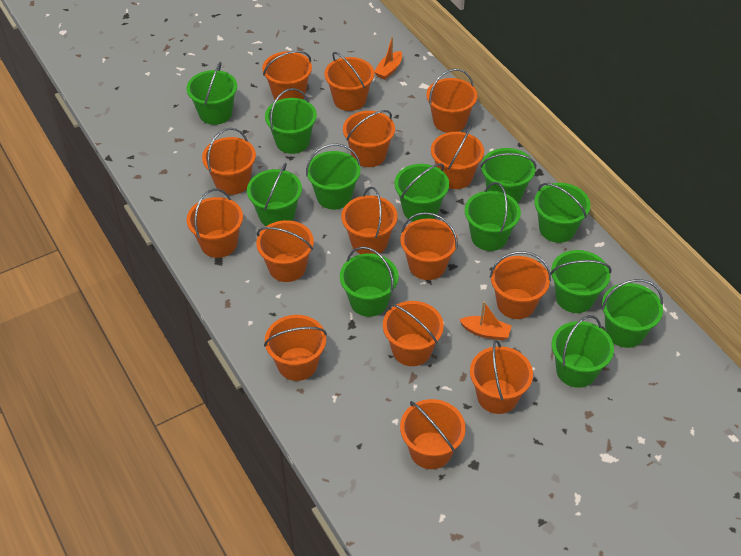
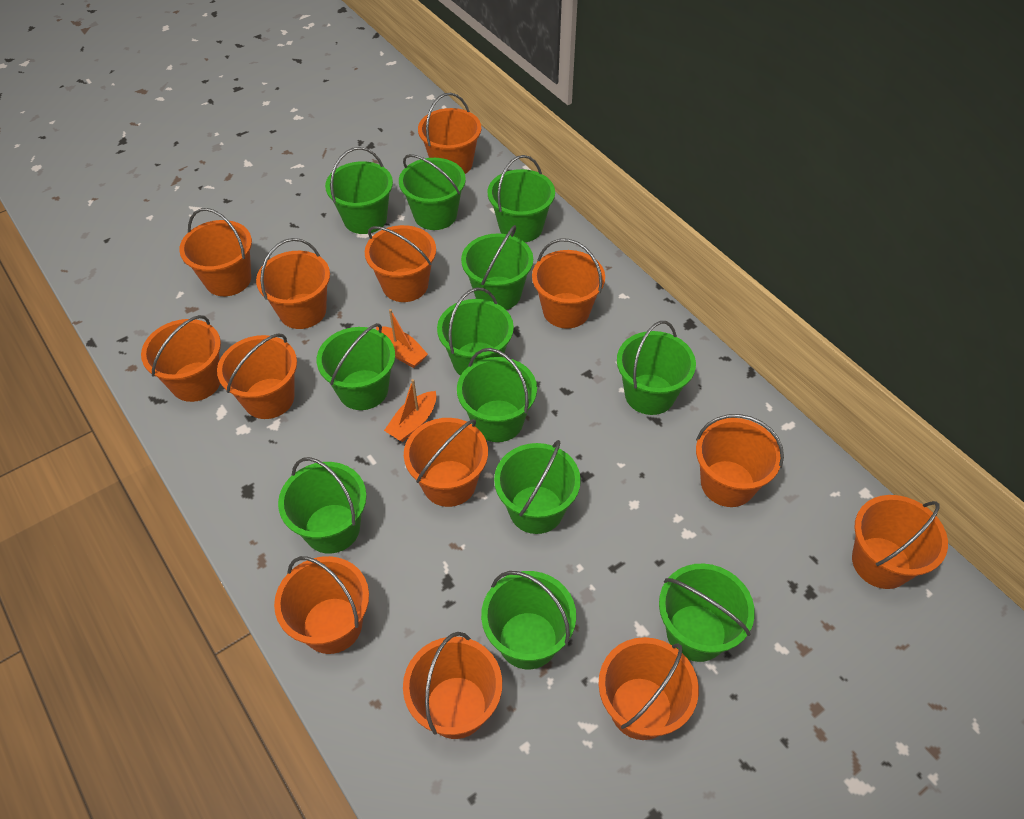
orange bucket: [186,189,243,258] [202,128,256,195] [256,220,314,282] [262,51,312,101] [264,315,327,381] [324,52,374,111] [341,187,398,254] [343,110,395,167] [383,301,444,366] [400,212,458,280] [400,399,466,469] [426,69,477,133] [431,125,484,189] [470,340,533,414] [490,251,551,319] = 15 -> [141,315,221,402] [179,208,252,296] [217,333,297,419] [256,238,330,329] [274,556,369,654] [365,225,436,302] [403,632,502,739] [404,418,488,507] [418,93,481,174] [532,239,605,329] [598,637,699,740] [696,414,784,507] [852,495,948,589] = 13

